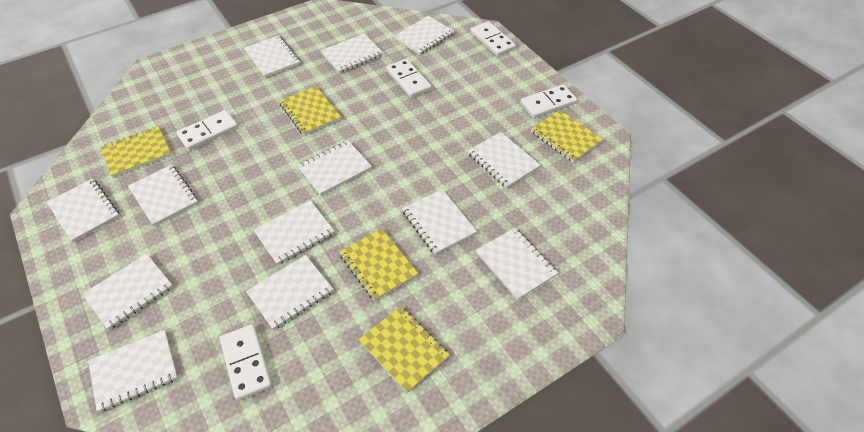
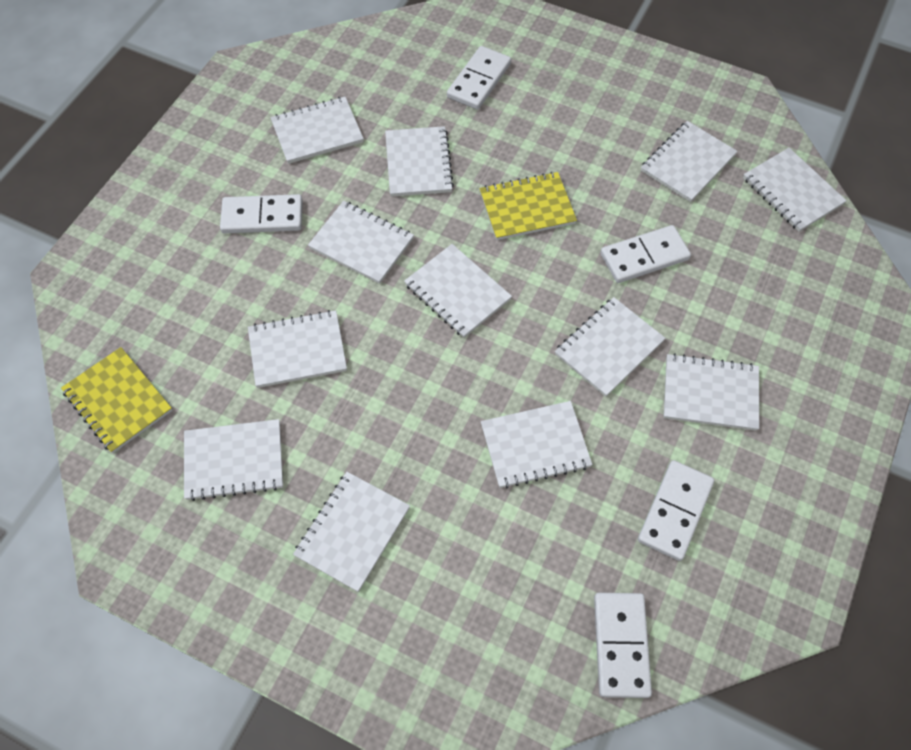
white notebook: [47,178,120,242] [82,254,173,330] [88,330,178,412] [128,165,198,226] [244,35,300,78] [246,255,333,330] [254,200,335,265] [297,140,372,196] [320,34,383,73] [394,16,454,55] [402,189,477,255] [468,132,540,188] [476,228,558,300] = 13 -> [184,419,283,501] [248,310,347,388] [270,97,364,164] [293,472,410,592] [308,201,414,284] [385,126,454,197] [404,244,512,338] [481,401,592,488] [555,297,665,397] [641,121,737,202] [663,353,759,431] [743,148,847,232] = 12
yellow notebook: [100,126,171,177] [279,86,341,135] [339,228,418,301] [359,306,450,393] [531,110,603,163] = 5 -> [61,347,172,453] [480,172,577,240] = 2

